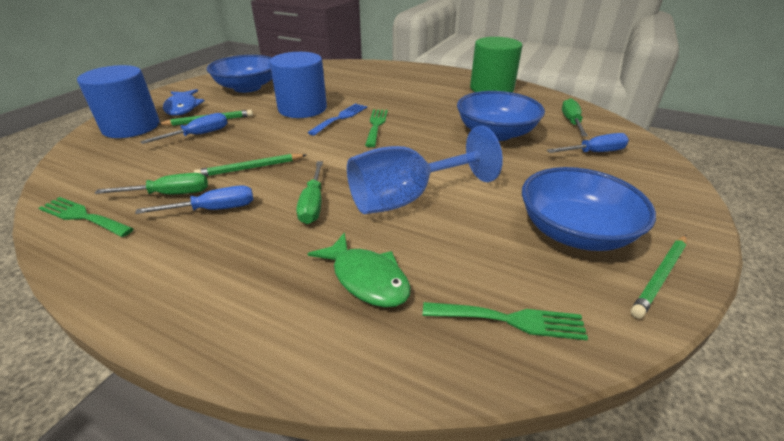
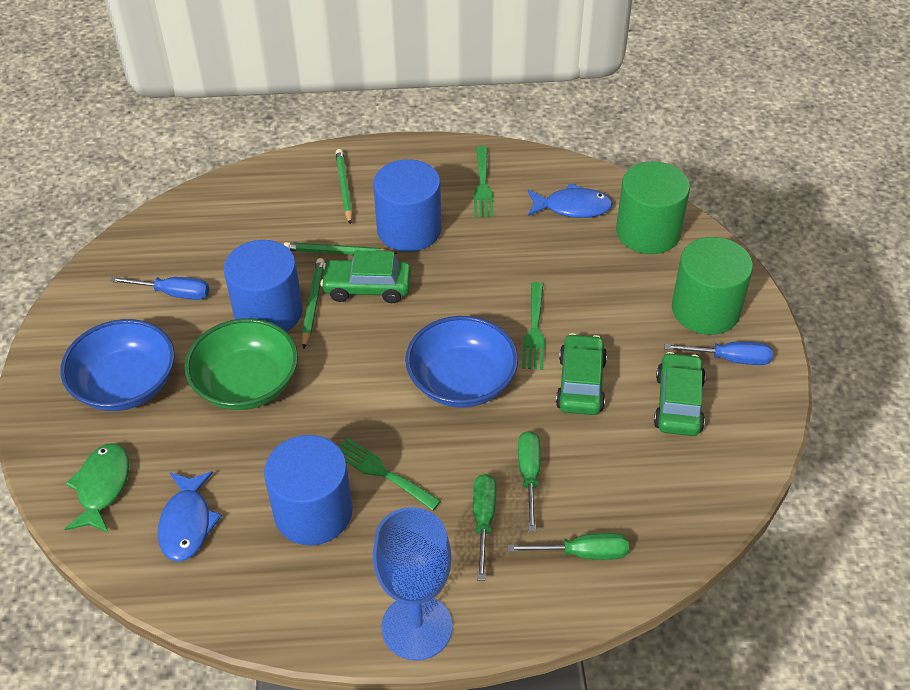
blue bowl: [207,55,272,93] [457,91,545,141] [522,167,656,251] = 3 -> [60,319,175,411] [405,316,518,408] = 2
blue cylinder: [77,65,160,138] [269,52,327,118] = 2 -> [224,240,303,332] [264,435,353,545] [373,159,441,252] = 3
blue fish: [163,89,205,116] = 1 -> [158,471,222,562] [528,183,613,218] = 2
blue fork: [308,103,367,136] = 1 -> none = 0
blue screwdriver: [135,185,253,214] [140,113,228,144] [547,133,629,153] = 3 -> [110,277,209,300] [665,342,773,365] = 2
green bowl: none = 0 -> [185,318,298,410] = 1
green car: none = 0 -> [320,251,411,303] [556,333,607,415] [654,352,706,436] = 3
green cylinder: [470,37,523,92] = 1 -> [616,161,690,254] [672,237,753,335] = 2

